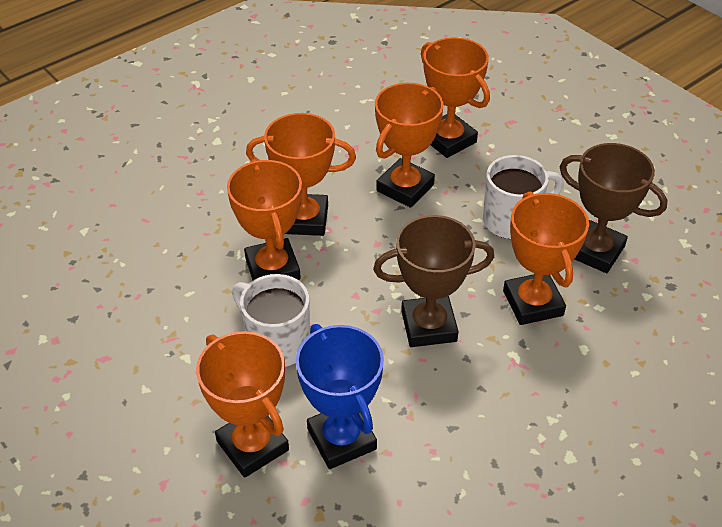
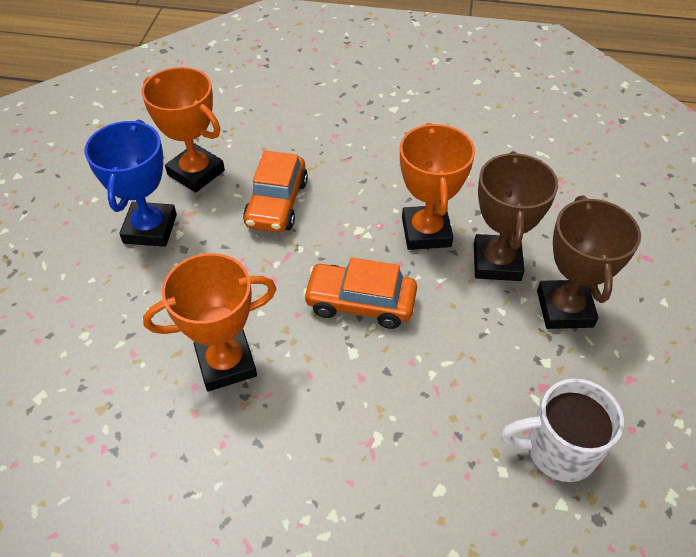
orange car: none = 0 -> [243,151,308,233] [303,258,417,329] = 2
orange trophy: [196,331,289,478] [227,159,302,281] [246,113,356,236] [375,83,443,208] [421,37,490,158] [503,192,589,325] = 6 -> [141,67,225,193] [143,253,277,391] [400,123,475,250] = 3
white mug: [232,274,310,367] [483,155,564,239] = 2 -> [500,379,624,482] = 1

